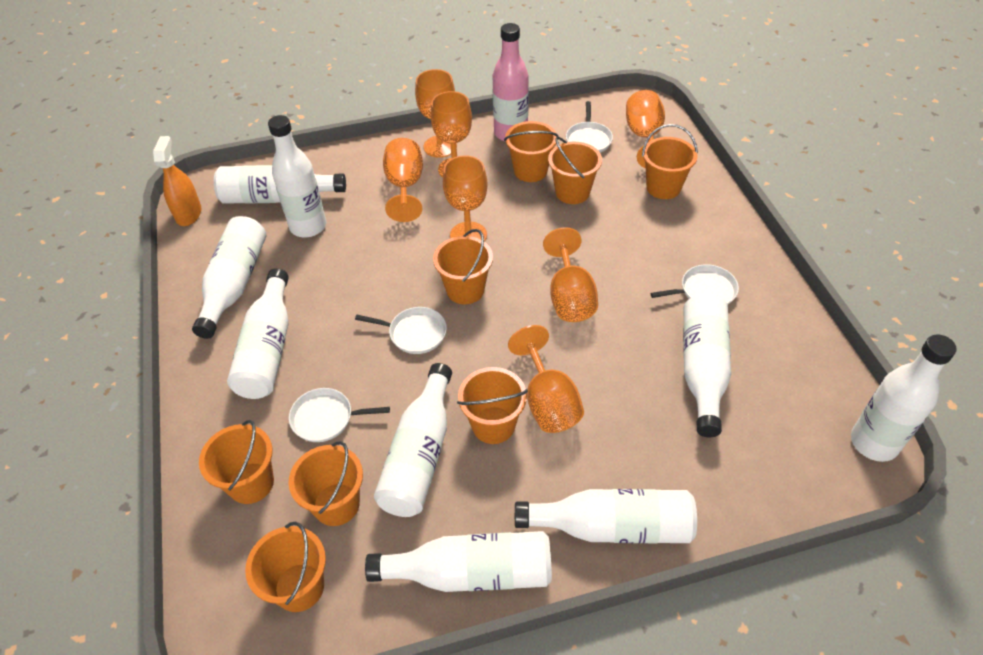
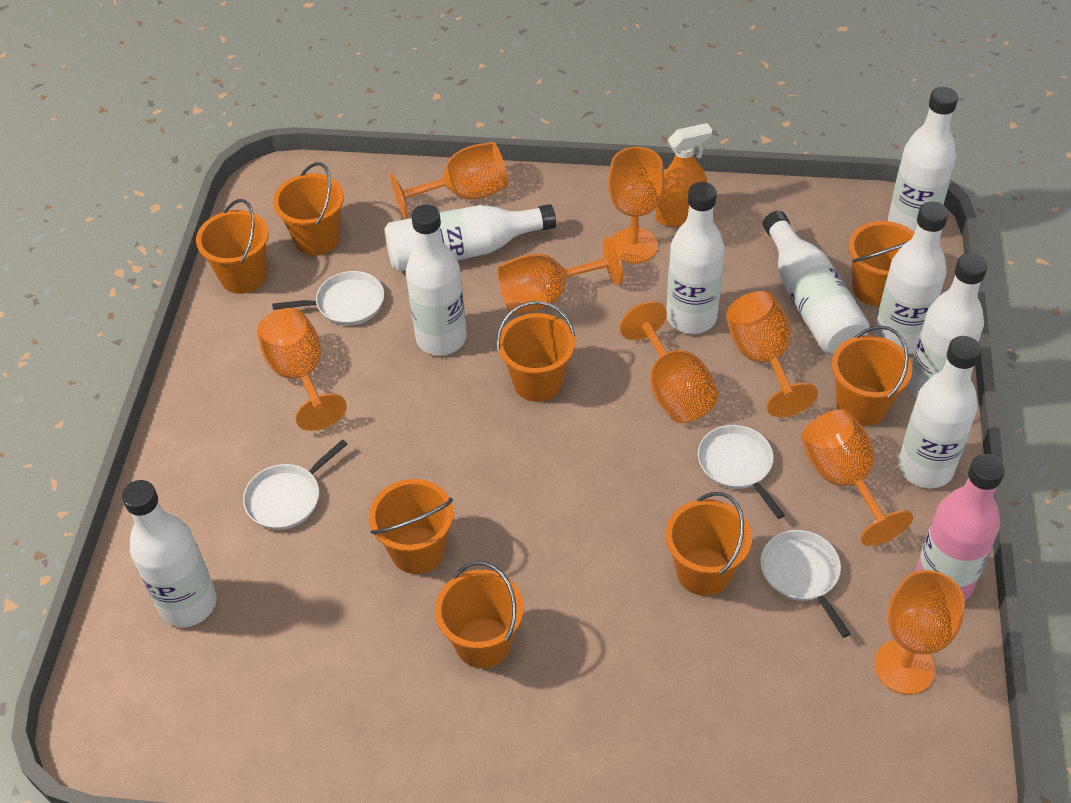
orange goblet: [383,138,423,222] [415,69,457,158] [431,91,472,178] [443,155,488,242] [508,325,584,433] [543,227,598,322] [626,90,665,168] = 7 -> [257,308,347,431] [390,142,508,219] [498,237,623,314] [608,147,665,263] [620,301,719,423] [726,291,818,417] [801,409,913,546] [874,570,965,695] = 8

